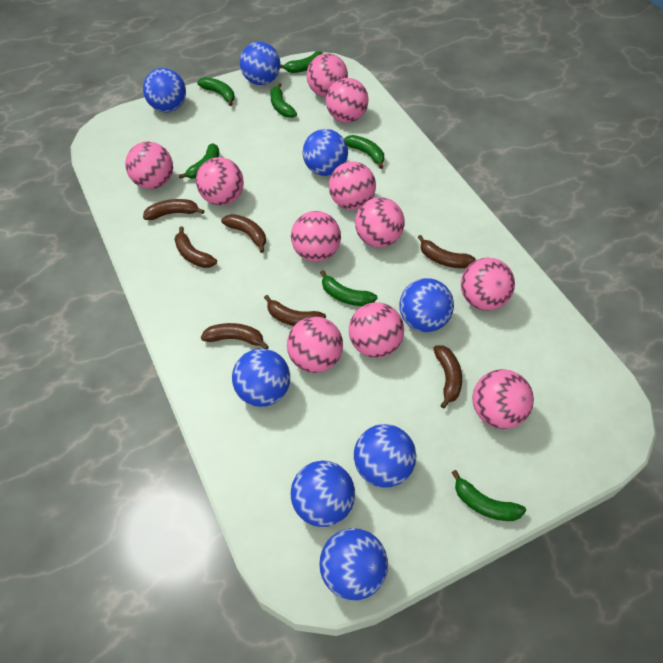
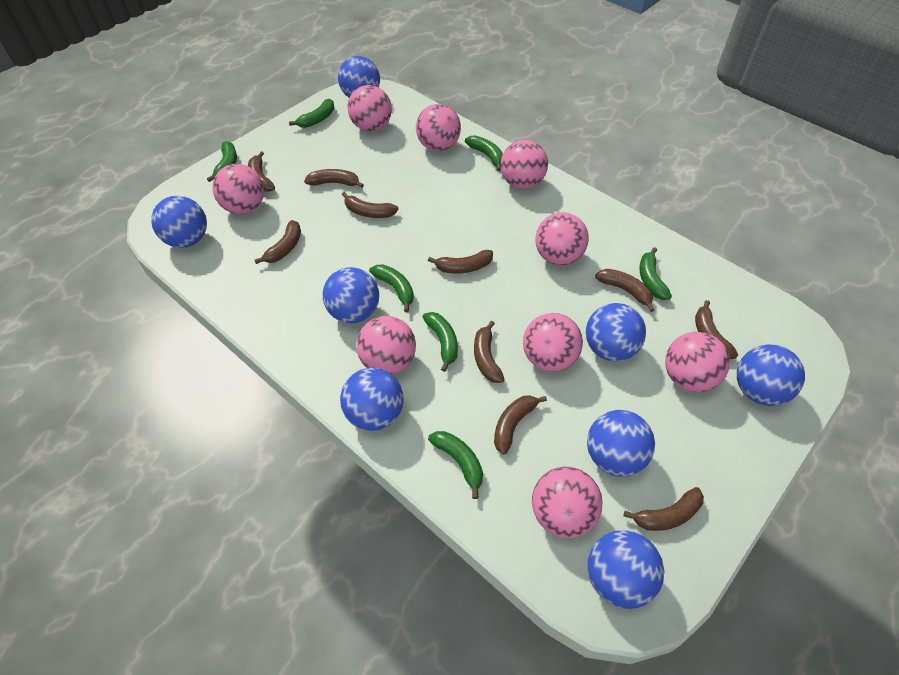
brown banana: [143,199,204,220] [174,226,217,268] [201,323,269,349] [221,214,266,253] [264,295,326,326] [418,235,476,268] [433,345,462,409] = 7 -> [248,151,275,192] [254,220,301,264] [304,169,364,188] [342,192,398,218] [428,250,493,274] [474,321,504,383] [494,395,547,454] [595,269,654,312] [623,487,704,531] [695,300,738,359] = 10
pink ball: [125,142,173,189] [196,157,244,205] [287,317,343,373] [291,211,341,262] [307,53,348,97] [326,78,368,123] [329,161,376,210] [349,302,404,358] [355,197,405,247] [461,258,515,311] [472,369,534,429] = 11 -> [212,164,264,214] [348,85,392,132] [356,316,416,374] [416,104,461,151] [500,140,548,189] [523,313,583,372] [532,466,603,538] [536,212,588,265] [665,332,730,392] = 9

